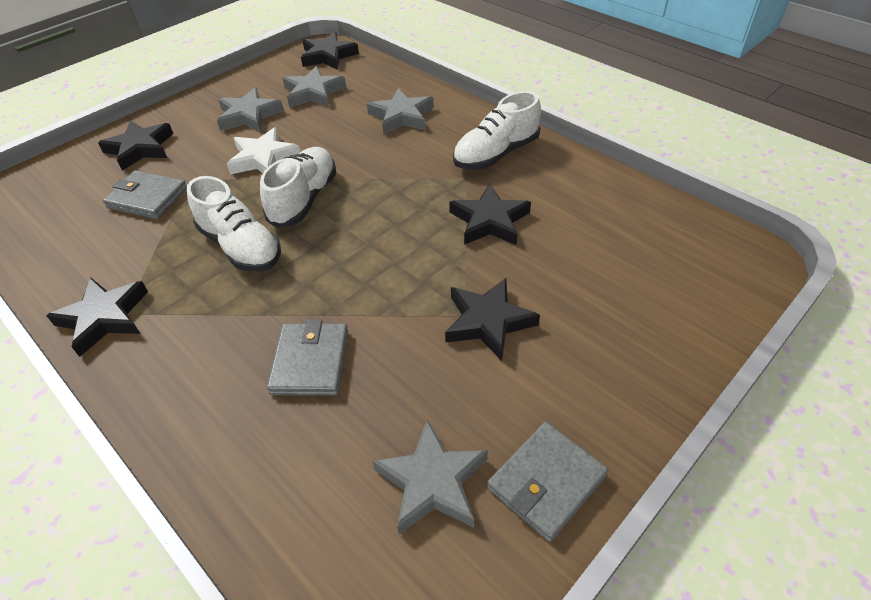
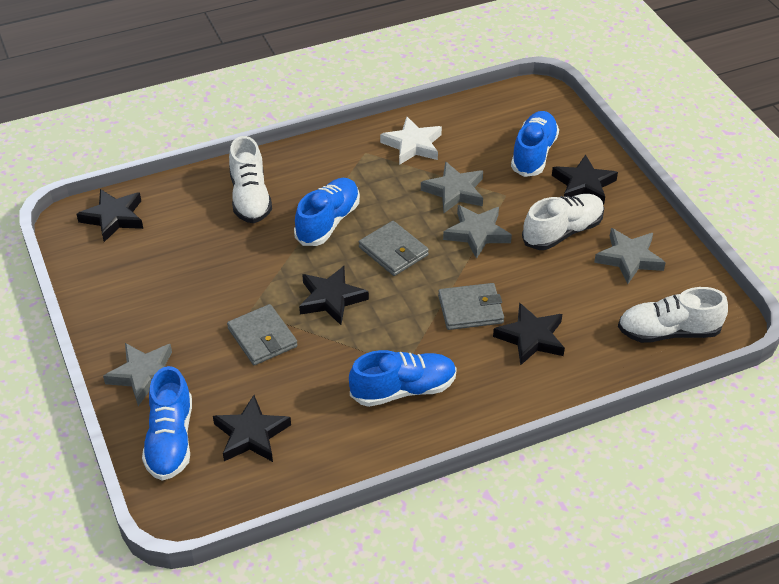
blue shoe: none = 0 -> [142,366,192,481] [294,178,360,246] [349,350,457,407] [511,111,559,177] = 4

